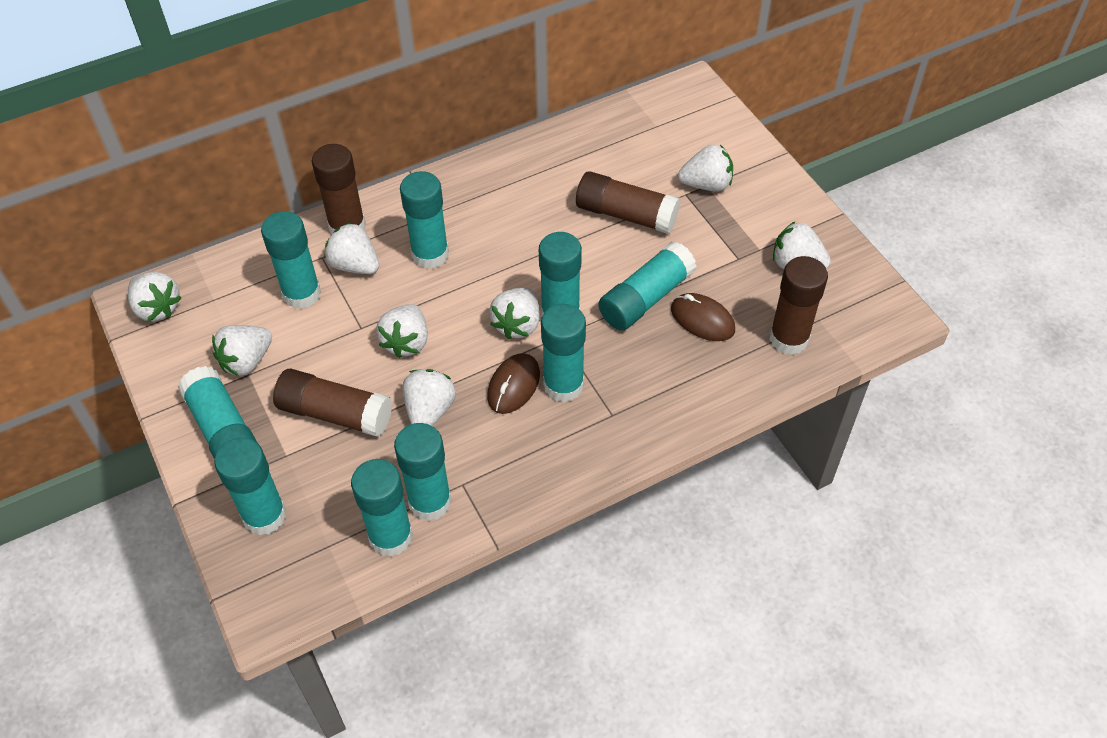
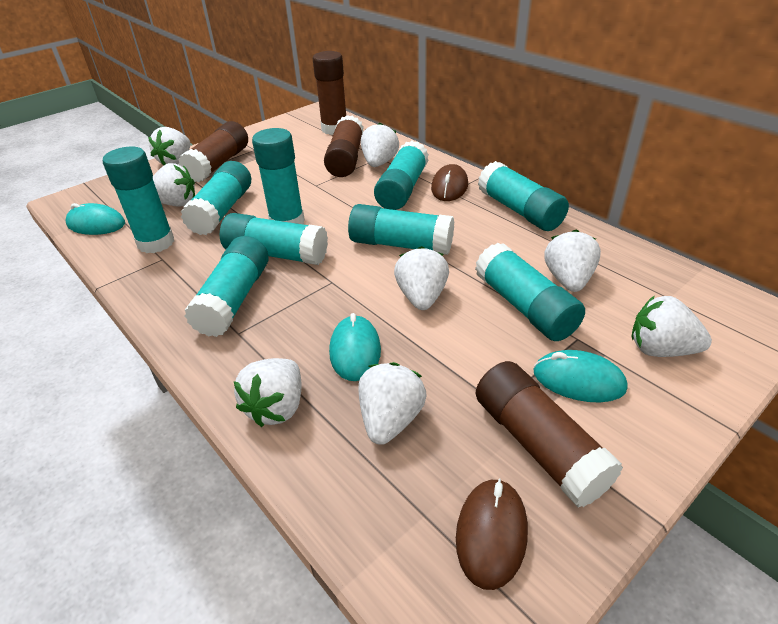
turquoise mouse: none = 0 -> [66,203,125,235] [329,313,381,381] [534,350,628,402] = 3

